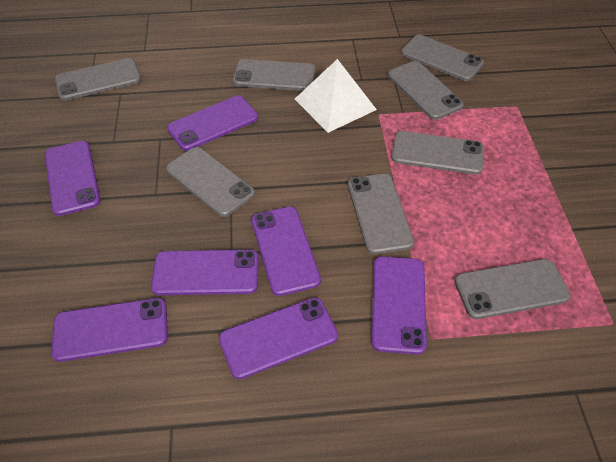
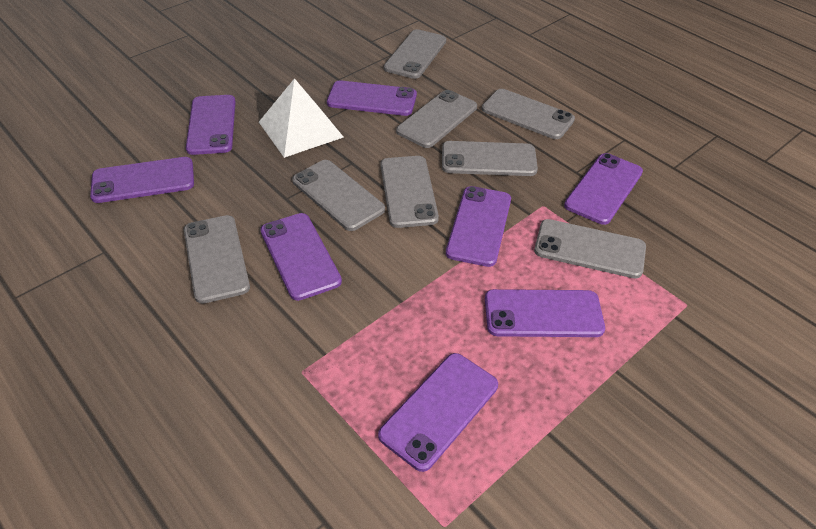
purple phone: [45,141,100,216] [51,298,168,362] [151,250,259,295] [167,96,258,151] [219,297,338,379] [251,207,321,296] [371,256,427,355] = 7 -> [90,157,194,203] [186,95,236,155] [260,213,342,301] [327,80,417,116] [378,353,498,472] [446,186,511,267] [485,289,605,337] [564,153,643,225] = 8

